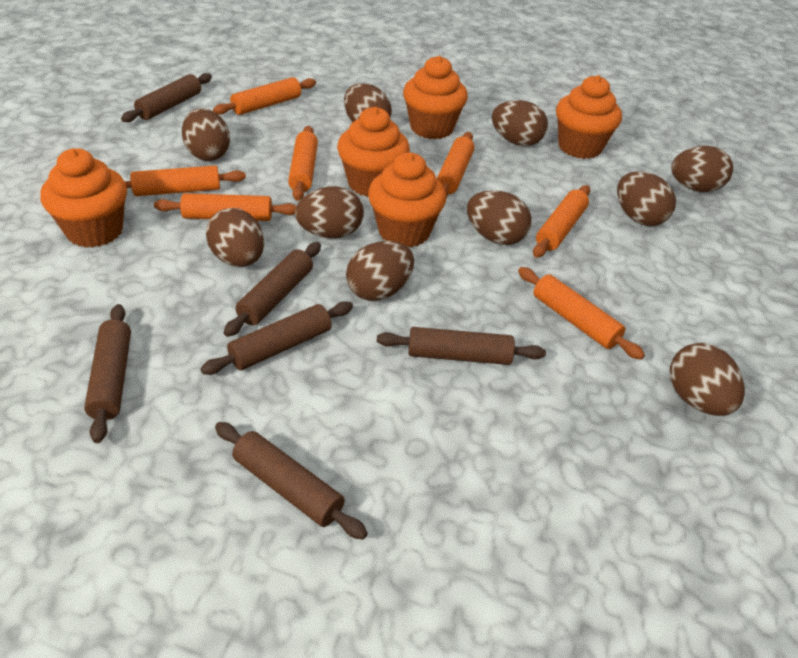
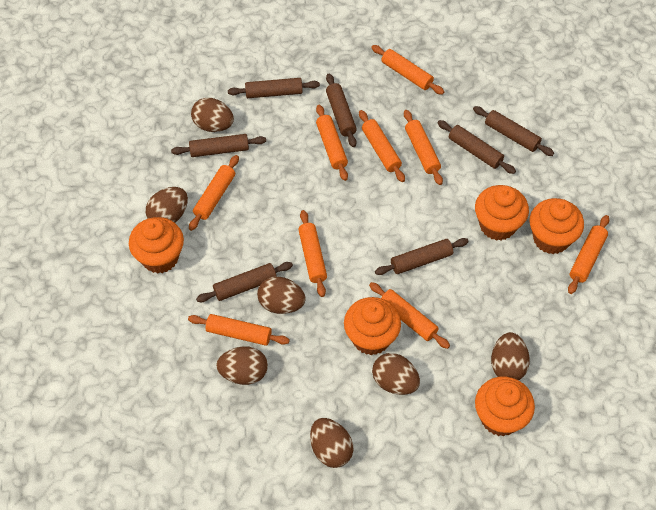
brown egg: [182,108,230,161] [206,208,264,267] [295,186,364,238] [344,83,392,122] [346,241,414,301] [467,190,531,245] [492,100,548,146] [617,171,676,226] [670,343,745,416] [671,146,733,192] = 10 -> [146,187,188,223] [191,98,234,132] [216,346,268,385] [257,277,306,314] [310,418,353,468] [372,353,420,395] [491,332,530,380] = 7
brown rolling pin: [84,304,131,443] [121,73,212,122] [200,302,353,375] [215,422,368,540] [224,242,321,337] [377,327,546,365] = 6 -> [171,134,266,157] [196,262,293,302] [228,78,320,98] [326,74,357,147] [375,238,469,275] [438,120,516,174] [473,106,554,156] = 7
orange rolling pin: [124,166,246,196] [154,193,296,221] [213,77,316,115] [288,126,318,201] [437,132,474,198] [518,267,645,360] [533,185,590,258] = 7 -> [188,314,290,346] [189,155,239,231] [298,210,327,297] [316,105,348,181] [359,110,405,182] [369,282,450,349] [371,45,444,95] [404,110,443,185] [568,215,609,294] = 9

